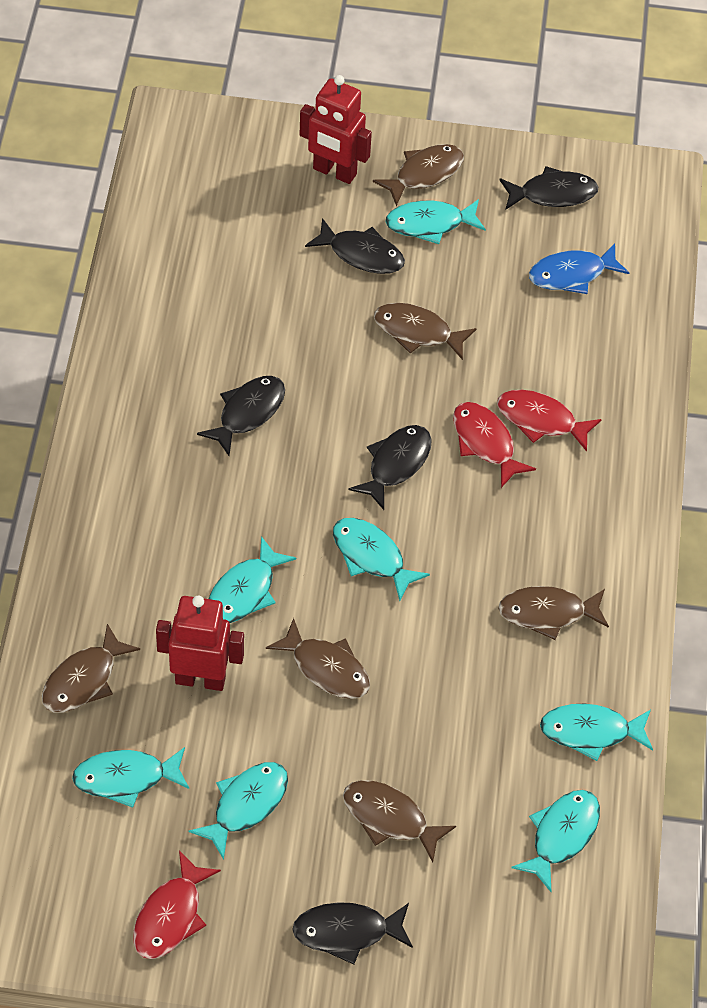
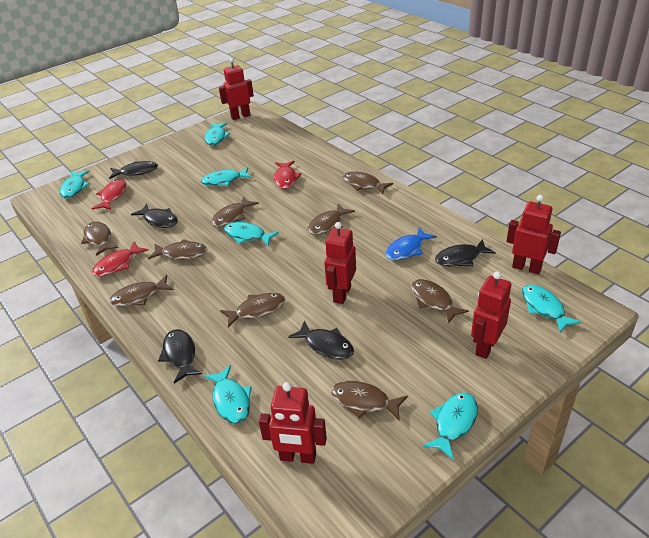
brown fish: [42,624,140,713] [266,618,370,699] [343,780,456,862] [373,144,464,206] [374,303,477,360] [498,586,609,640] = 6 -> [81,221,119,256] [109,275,174,306] [148,239,207,259] [211,196,259,227] [220,293,285,328] [307,203,355,235] [331,381,408,421] [343,172,393,194] [411,279,469,323] = 9
red robot: [156,596,244,691] [299,75,372,184] = 2 -> [219,58,254,120] [259,382,327,464] [324,222,356,304] [471,271,511,359] [506,195,561,274] = 5

